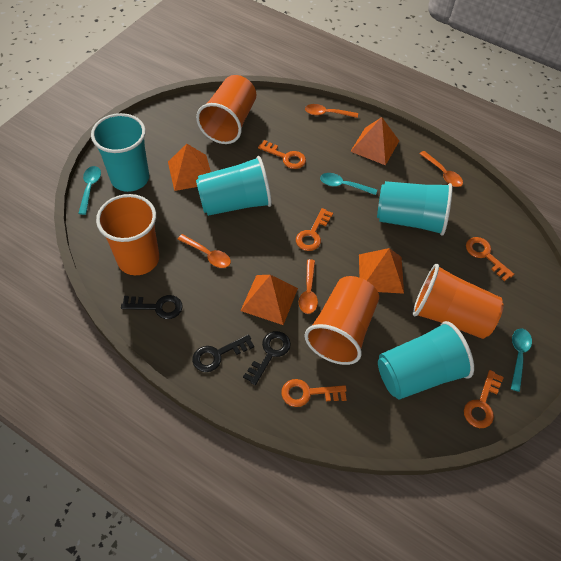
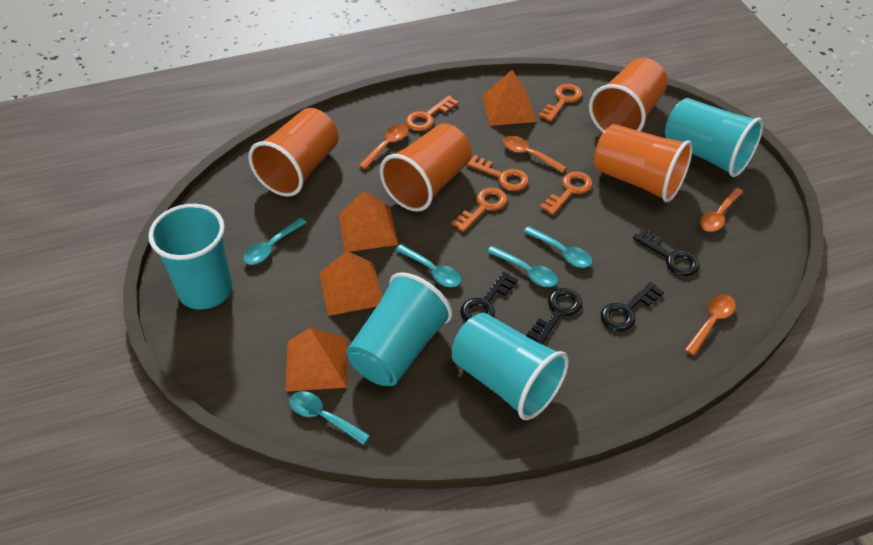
black key: [121,295,183,319] [192,334,254,372] [243,331,291,385] = 3 -> [460,271,518,321] [527,288,582,344] [601,282,664,331] [633,229,700,276] = 4
turquoise spoon: [78,166,101,215] [320,173,377,195] [511,328,532,392] = 3 -> [243,218,307,265] [289,391,370,445] [395,244,461,287] [487,246,558,287] [523,226,592,268] = 5

